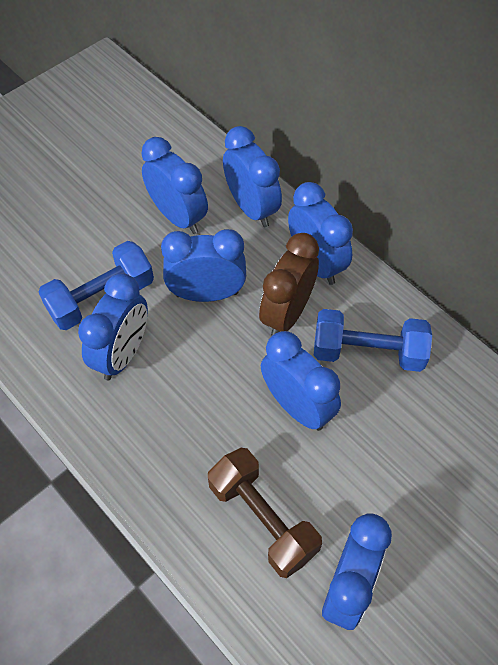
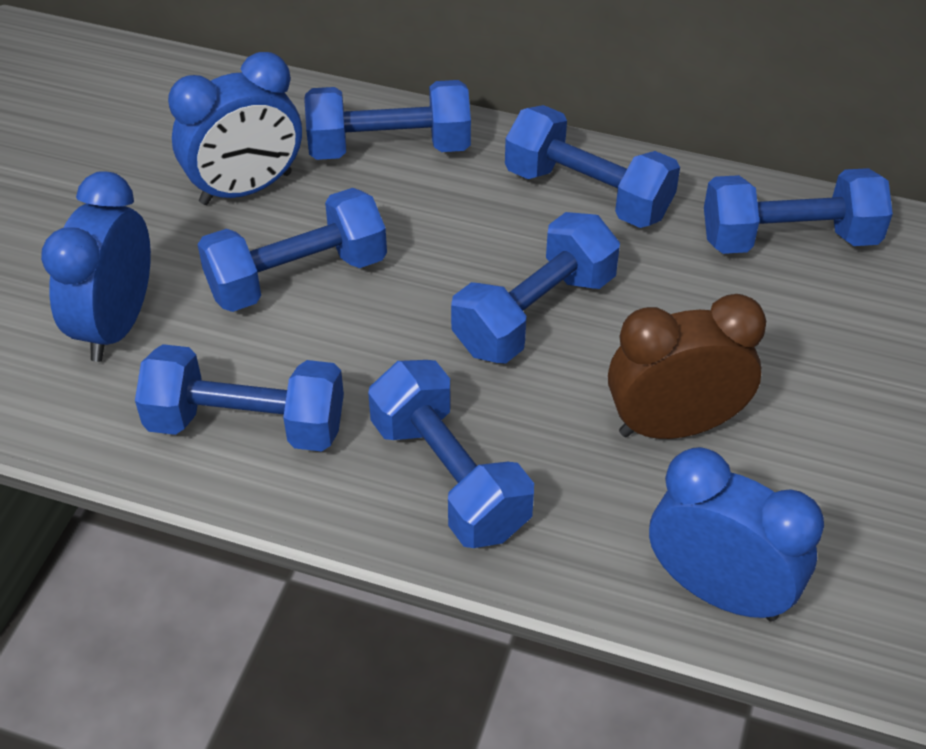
blue clock: [78,273,148,380] [141,137,208,234] [161,229,246,302] [223,126,282,227] [261,331,341,431] [288,182,353,285] [322,514,392,630] = 7 -> [41,171,151,362] [168,52,302,205] [649,447,824,621] = 3
blue dumbbell: [38,241,154,330] [314,309,432,372] = 2 -> [135,344,344,452] [197,188,387,312] [304,80,471,160] [368,360,534,548] [451,212,620,364] [505,105,680,228] [704,168,893,254] = 7
brown dumbbell: [208,448,322,578] = 1 -> none = 0

